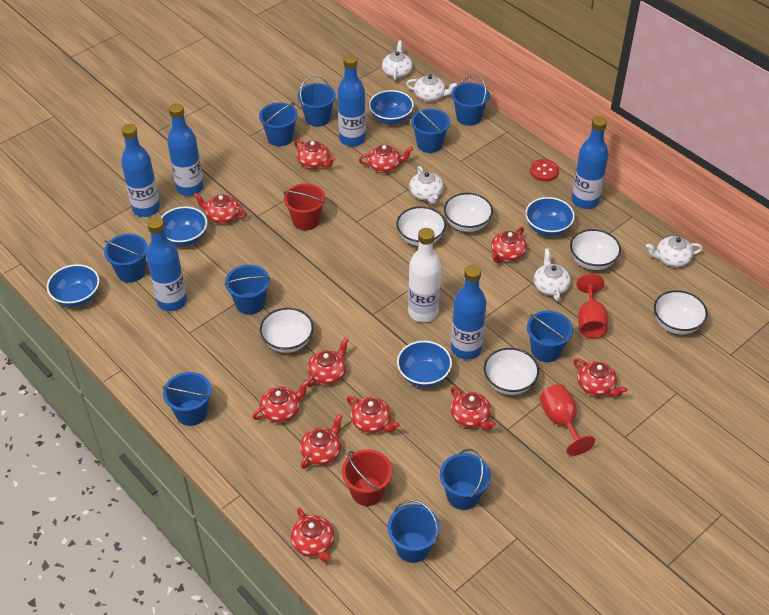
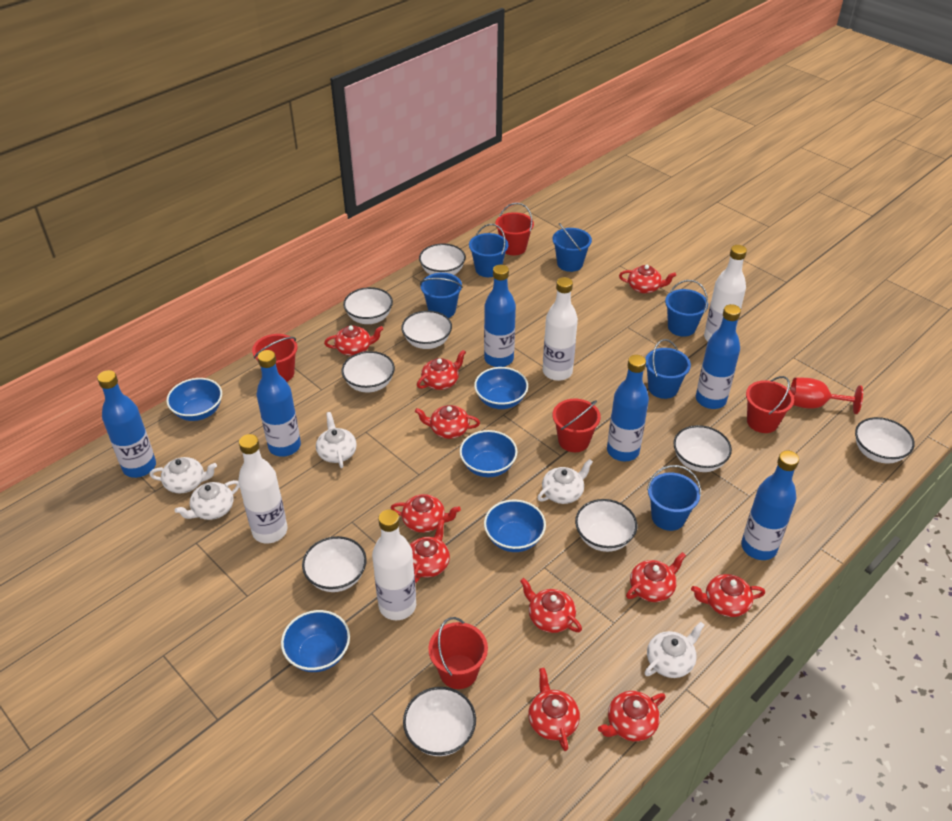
blue bucket: [104,234,148,283] [163,372,211,426] [225,265,270,315] [259,102,298,146] [298,75,336,127] [388,500,440,563] [411,107,450,153] [440,449,491,510] [451,74,490,126] [527,311,573,362] = 10 -> [420,273,463,318] [469,224,508,277] [552,223,592,272] [645,339,691,399] [647,465,701,531] [665,280,708,337] = 6
red bucket: [284,183,325,230] [342,449,393,506] = 2 -> [252,334,297,382] [428,617,488,689] [495,203,534,255] [553,399,601,452] [746,376,794,433] = 5
red button: [530,159,559,182] = 1 -> none = 0
red goblet: [540,384,595,456] [576,274,608,338] = 2 -> [790,378,863,414] = 1
white bottle: [408,228,441,322] = 1 -> [238,434,288,543] [372,510,416,620] [543,277,578,381] [704,245,747,341] = 4
white bowl: [260,308,314,353] [396,206,446,246] [444,193,493,232] [484,348,539,395] [570,229,621,270] [654,290,708,335] = 6 -> [302,536,367,592] [341,351,395,393] [343,287,393,324] [401,311,452,349] [403,687,476,756] [419,244,466,275] [575,499,637,552] [673,425,732,472] [855,417,915,464] = 9

